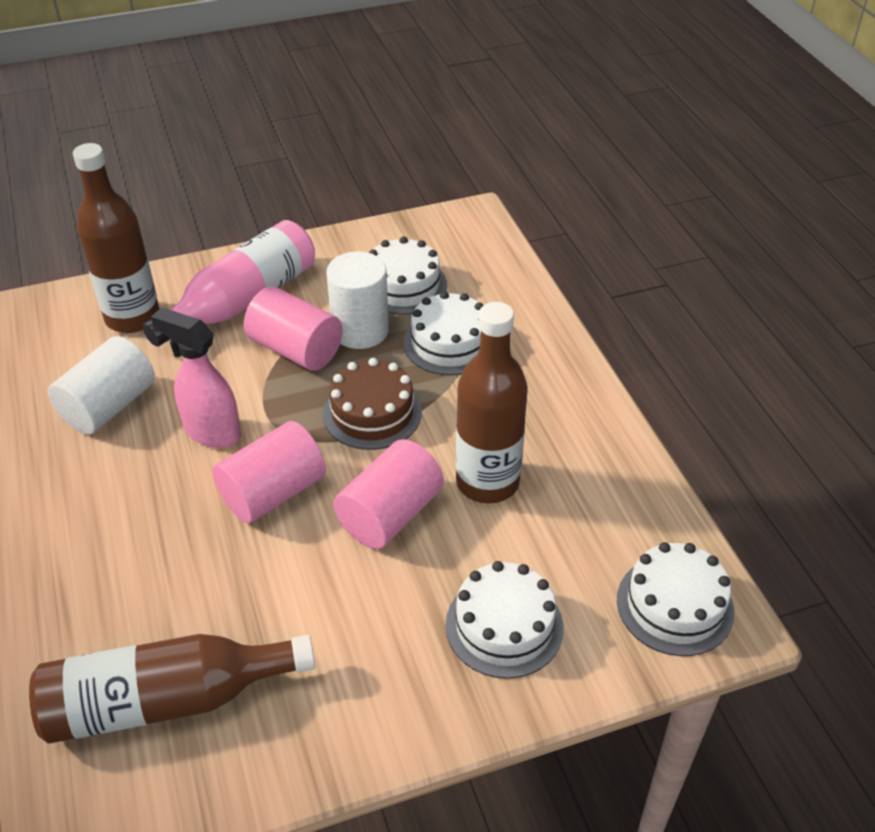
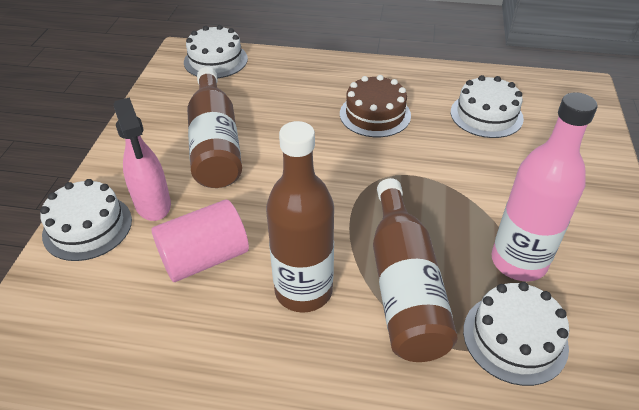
pink cylinder: [212,421,326,524] [244,286,343,371] [333,439,444,549] = 3 -> [152,200,249,282] = 1
white cylinder: [48,336,155,435] [326,251,389,349] = 2 -> none = 0

